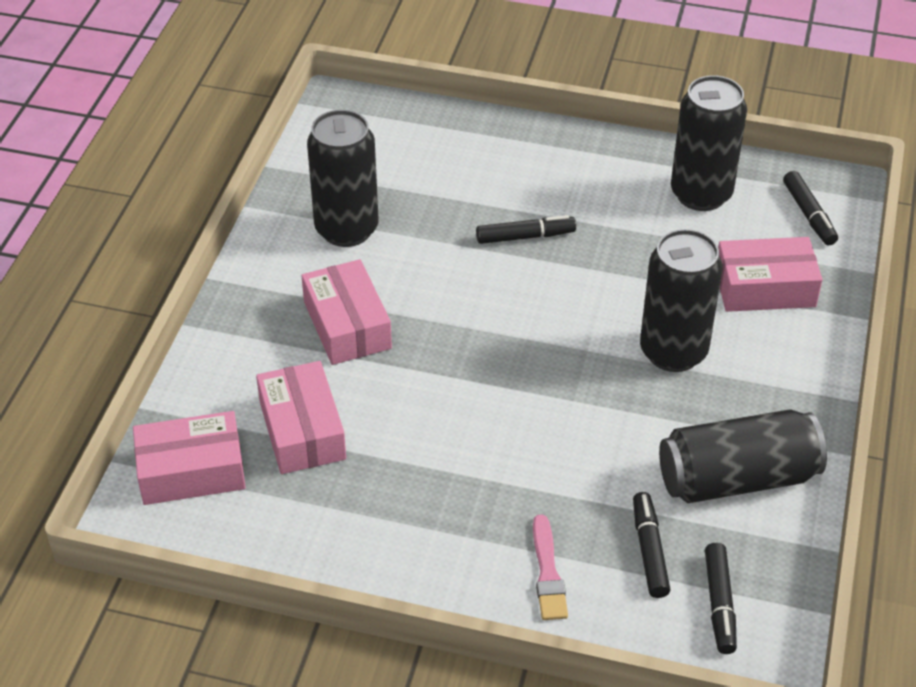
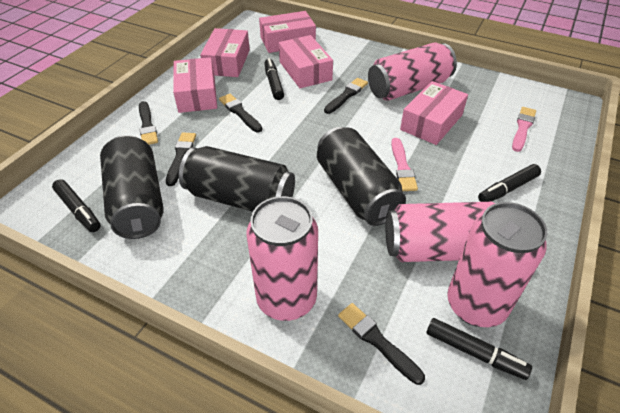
black brush: none = 0 -> [139,101,158,145] [166,132,196,186] [219,94,263,133] [324,78,368,114] [338,303,425,385] = 5
black can: [307,110,378,247] [640,229,723,372] [659,409,827,503] [671,75,747,211] = 4 -> [100,135,164,239] [179,146,295,212] [317,127,406,226] = 3
pink box: [133,411,246,505] [256,361,346,474] [301,259,392,365] [718,237,823,312] = 4 -> [173,57,217,113] [200,28,250,77] [259,11,316,53] [279,35,333,88] [400,81,468,145] = 5
pink brush: [533,515,568,620] = 1 -> [391,138,418,191] [512,107,536,152] = 2
pink can: none = 0 -> [246,196,318,321] [368,43,457,101] [386,202,496,262] [447,202,547,327] = 4

